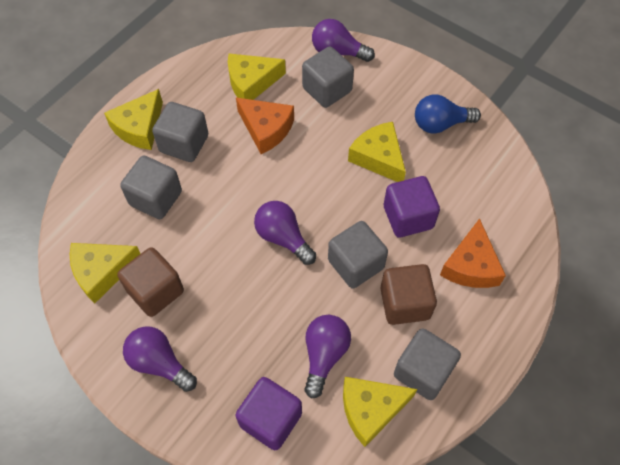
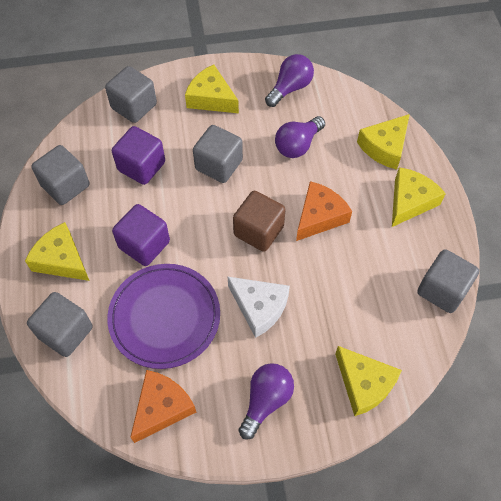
blue light bulb: [415,94,481,134] = 1 -> none = 0
brown cube: [117,247,184,317] [380,264,437,325] = 2 -> [233,191,286,252] = 1
purple light bulb: [123,326,197,392] [254,201,316,265] [304,315,351,399] [312,19,375,62] = 4 -> [239,363,294,440] [265,54,314,107] [275,116,325,158] = 3
purple plate: none = 0 -> [107,264,220,369] = 1
white cheese: none = 0 -> [227,276,290,338] = 1

